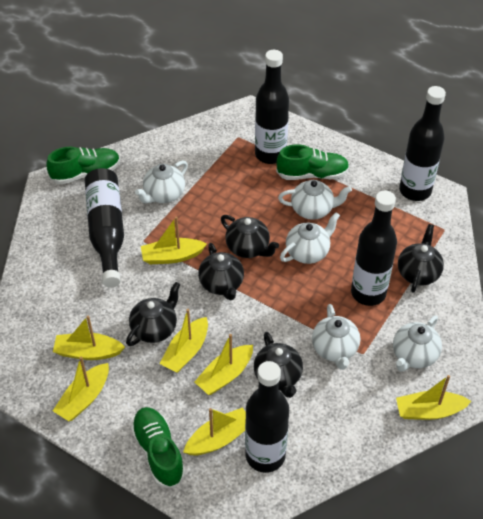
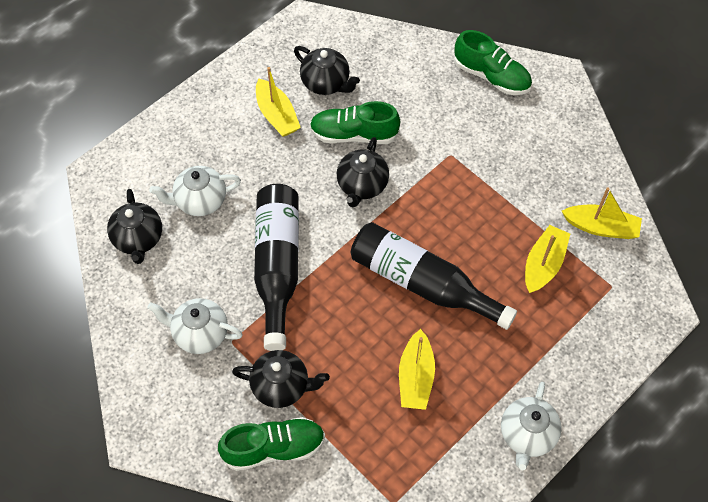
black bottle: [85,168,124,287] [245,361,289,473] [255,50,289,164] [351,191,397,306] [399,86,446,201] = 5 -> [254,184,299,351] [351,222,517,330] = 2
black teapot: [126,282,181,346] [198,243,244,301] [221,215,279,258] [254,332,303,398] [398,224,444,293] = 5 -> [107,189,162,264] [232,350,330,408] [294,46,360,95] [337,137,389,207] = 4
white teapot: [135,160,188,203] [278,180,352,220] [280,212,340,264] [312,304,360,370] [393,315,442,372] = 5 -> [147,298,243,354] [149,166,241,216] [501,382,562,470] = 3
yellow boat: [53,315,125,360] [53,356,109,421] [141,217,207,264] [160,309,208,373] [183,407,246,455] [195,334,253,395] [396,375,471,420] = 7 -> [256,67,301,137] [399,329,435,410] [525,225,570,293] [562,187,642,239] = 4

